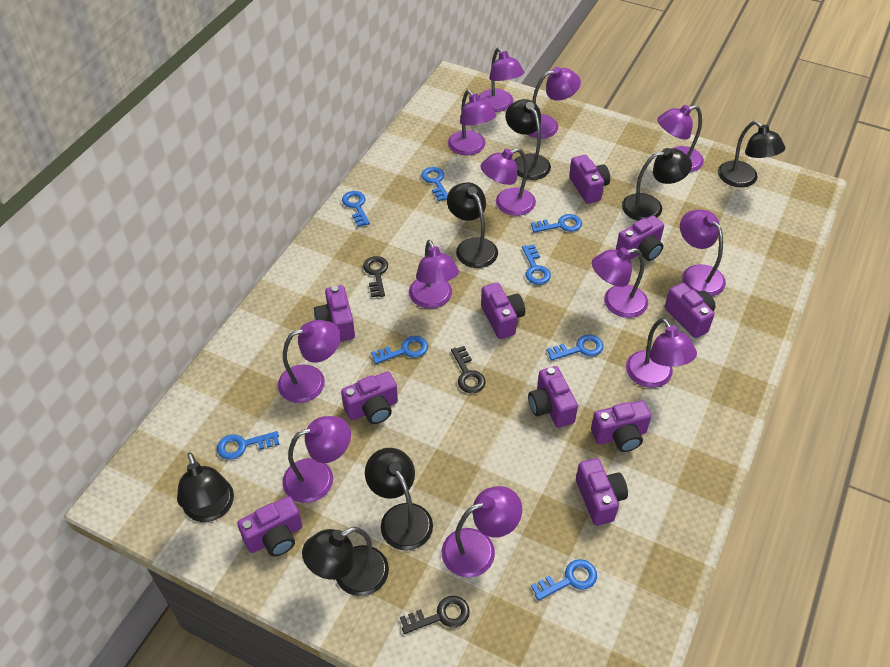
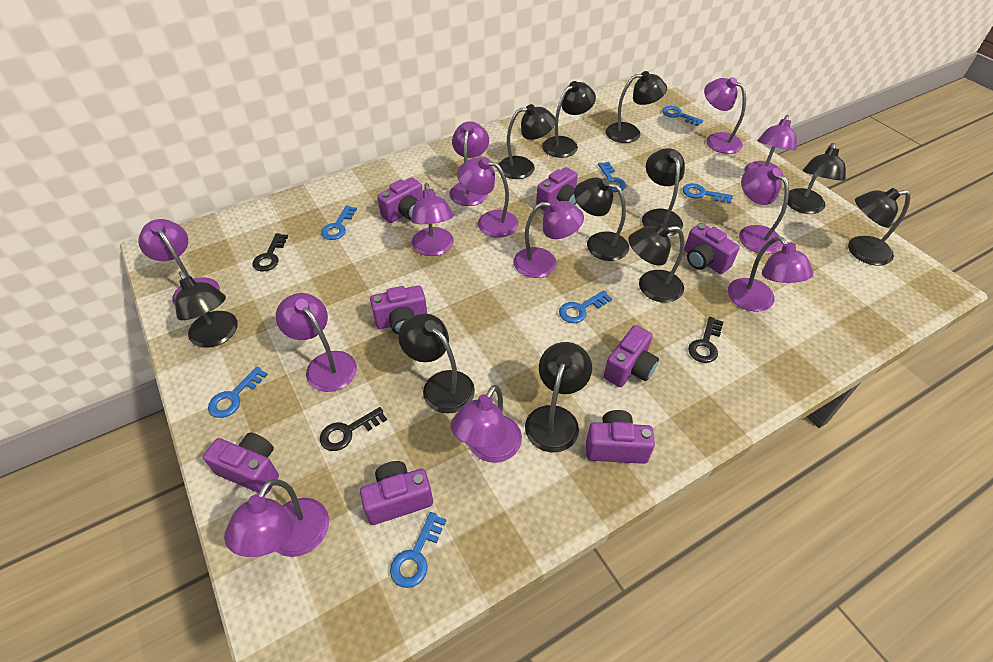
black lamp: [177,452,234,522] [302,527,389,596] [365,448,433,551] [447,182,498,268] [505,99,551,180] [622,148,692,221] [718,121,785,187] = 7 -> [175,271,238,348] [398,314,475,414] [498,104,556,179] [525,342,592,453] [542,81,596,158] [574,177,629,261] [605,71,667,143] [628,224,685,302] [642,148,685,236] [787,143,846,214] [848,188,910,266] = 11
blue key: [217,431,280,460] [342,191,370,227] [371,336,428,364] [421,167,448,201] [522,244,551,285] [531,214,582,233] [531,559,597,601] [547,335,603,361] = 8 -> [208,366,268,418] [321,205,357,240] [390,512,447,588] [559,290,612,323] [598,162,626,192] [662,106,703,126] [683,183,733,204] = 7
purple camera: [237,496,303,557] [314,285,355,342] [341,372,398,424] [481,283,525,339] [528,366,578,428] [569,155,610,204] [576,458,628,526] [591,400,651,452] [616,215,664,261] [665,283,715,338] = 10 -> [203,433,279,495] [360,461,433,525] [370,285,427,335] [377,177,423,223] [536,167,578,211] [586,410,655,464] [604,325,659,387] [684,223,740,274] = 8

